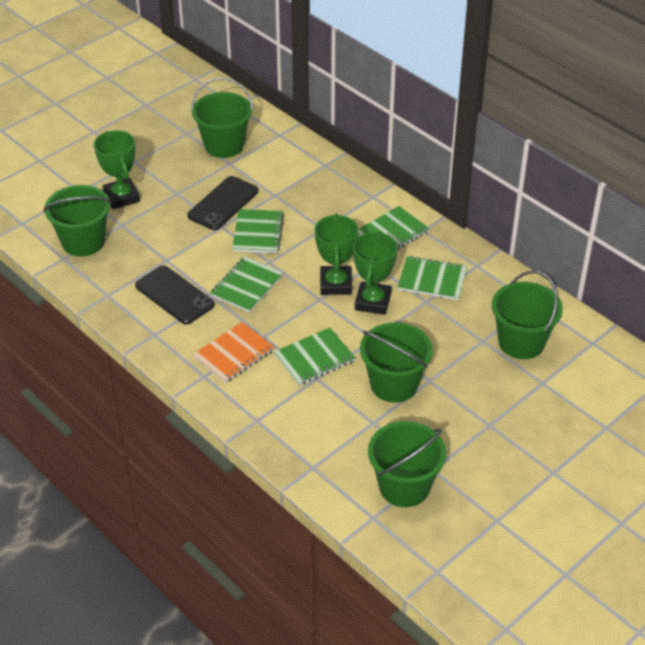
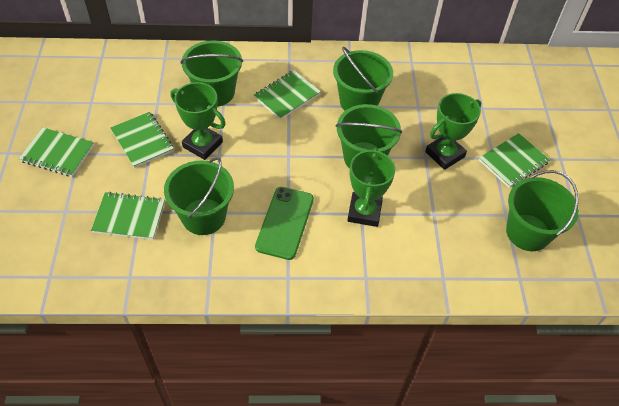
black phone: [135,265,215,325] [187,176,259,230] = 2 -> none = 0
green phone: none = 0 -> [255,187,314,260] = 1
orange notebook: [193,322,274,383] = 1 -> none = 0

